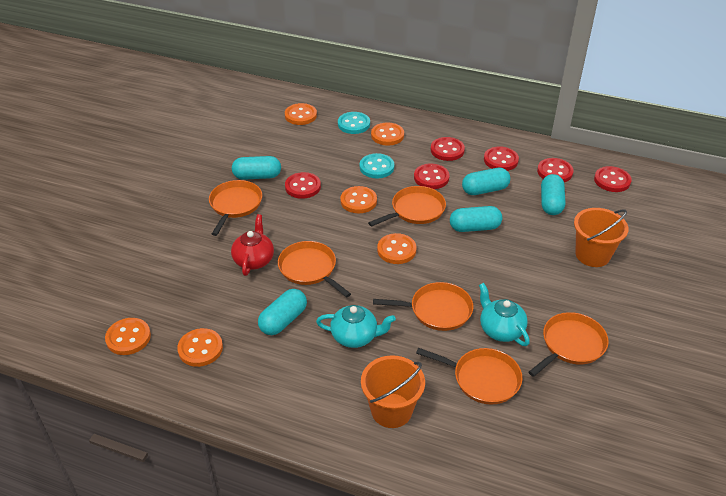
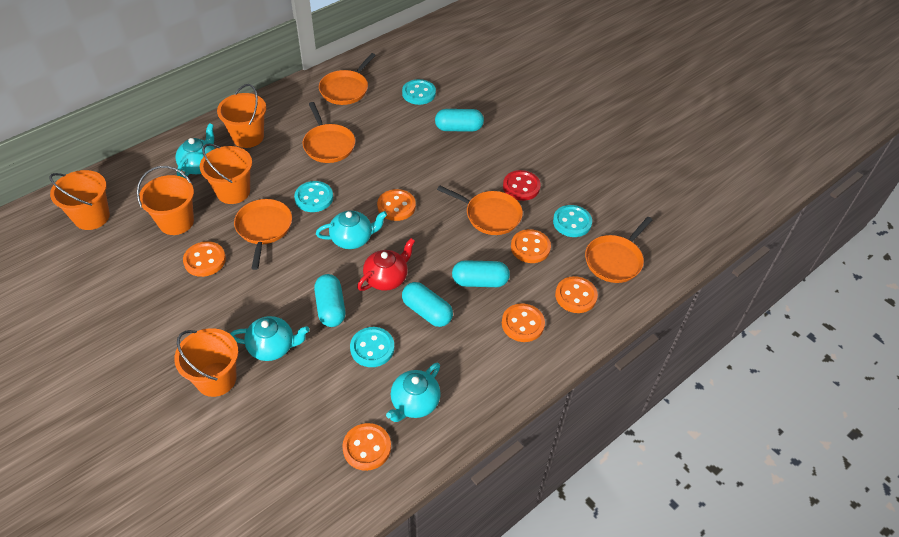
orange bucket: [361,355,425,428] [574,208,628,267] = 2 -> [49,170,110,230] [137,166,194,235] [174,328,238,397] [200,144,252,204] [217,84,266,148] = 5
orange pan: [209,180,262,236] [278,241,351,298] [368,186,446,227] [373,282,473,331] [416,348,522,405] [529,312,608,377] = 6 -> [234,199,292,270] [303,102,355,163] [319,53,376,105] [437,185,523,235] [585,217,652,283] = 5
red button: [285,172,321,199] [414,164,450,189] [431,137,465,161] [484,147,519,171] [537,158,574,182] [594,166,632,192] = 6 -> [503,170,541,201] = 1
turquoise button: [338,112,370,134] [360,153,394,178] = 2 -> [294,181,333,212] [350,327,394,367] [402,79,436,105] [553,205,592,237] = 4
turquoise capsule: [232,156,281,180] [258,289,307,335] [450,206,502,232] [462,168,510,195] [541,174,565,215] = 5 -> [314,274,345,327] [402,282,453,327] [435,109,484,132] [452,260,510,287] = 4
turquoise teapot: [316,305,396,348] [479,283,530,346] = 2 -> [175,123,215,178] [230,316,310,361] [316,210,387,249] [386,362,441,422] = 4

